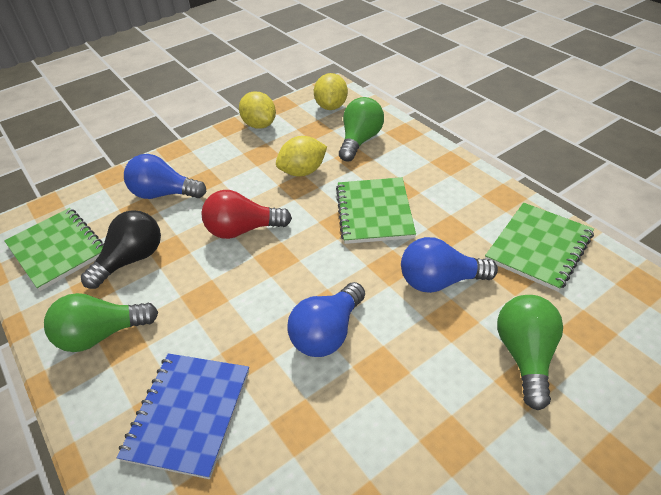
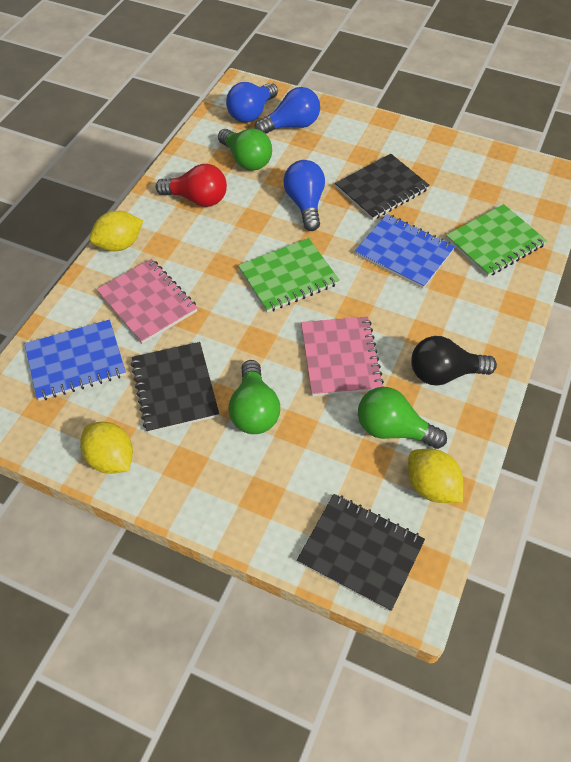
black notebook: none = 0 -> [131,342,219,433] [297,494,425,611] [335,154,430,220] = 3
blue notebook: [116,353,249,479] = 1 -> [24,319,126,401] [355,214,455,289] = 2
green notebook: [4,208,104,291] [336,177,416,244] [485,203,594,292] = 3 -> [238,238,340,313] [446,204,547,277] = 2
pink notebook: none = 0 -> [96,259,197,344] [301,316,384,396] = 2

